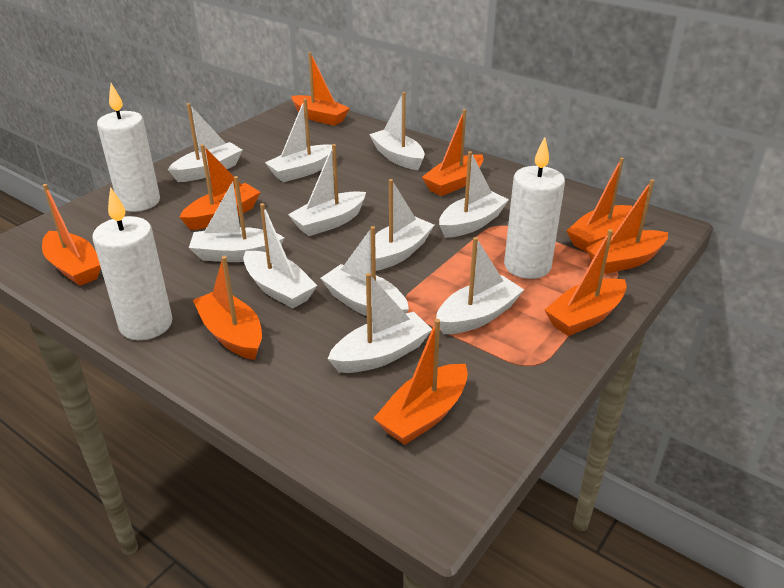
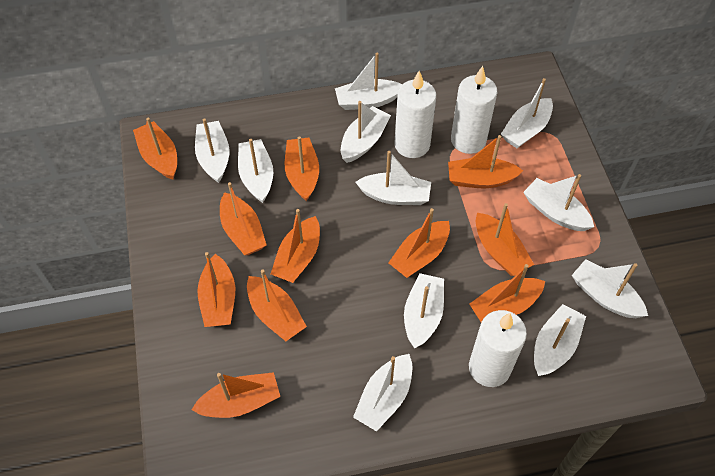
orange boat: [42,184,101,286] [180,144,260,230] [193,256,262,360] [291,52,350,126] [374,319,468,445] [422,109,484,196] [545,229,627,336] [566,157,632,253] [586,179,668,274] = 9 -> [133,117,177,180] [192,372,280,418] [197,252,235,327] [220,182,267,256] [247,269,307,341] [271,209,320,283] [285,136,319,201] [388,208,450,278] [448,135,523,188] [469,264,545,322] [476,203,534,276] = 11

